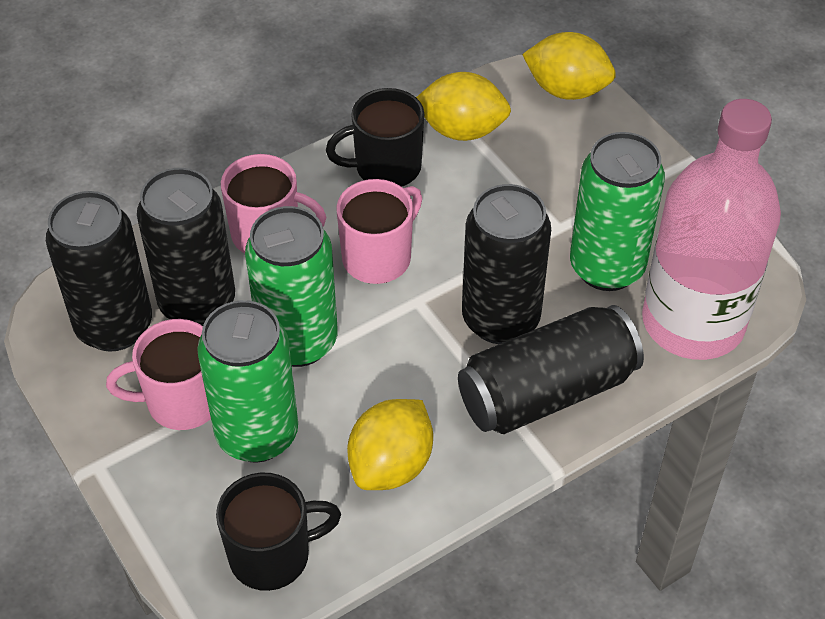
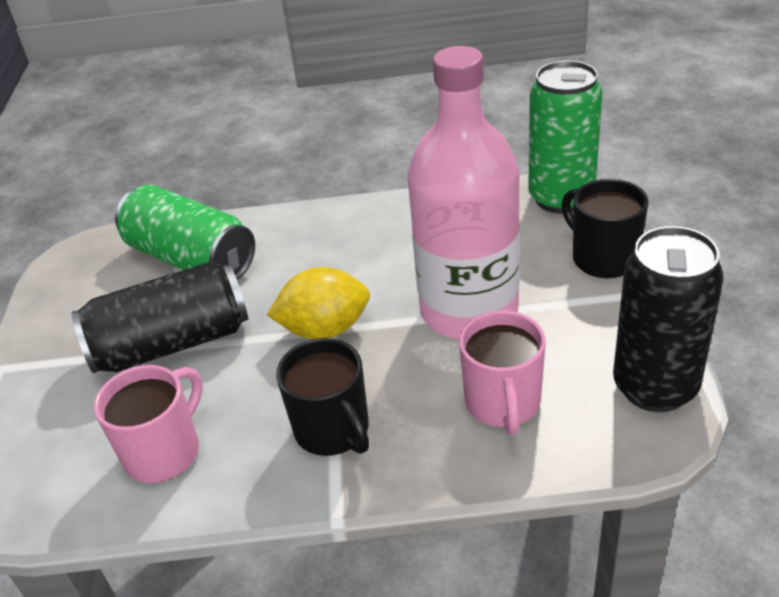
black can: [46,191,152,352] [137,168,235,326] [458,305,644,434] [462,184,551,344] = 4 -> [72,261,248,374] [613,226,724,412] = 2
green can: [197,300,298,463] [245,206,338,367] [570,132,665,291] = 3 -> [115,185,255,280] [528,60,602,214] = 2
pink mug: [106,319,211,430] [221,154,326,253] [336,179,422,284] = 3 -> [94,365,203,483] [459,311,546,435] = 2
yellow lemon: [347,399,433,490] [416,72,511,141] [522,32,616,100] = 3 -> [267,267,370,339] = 1

